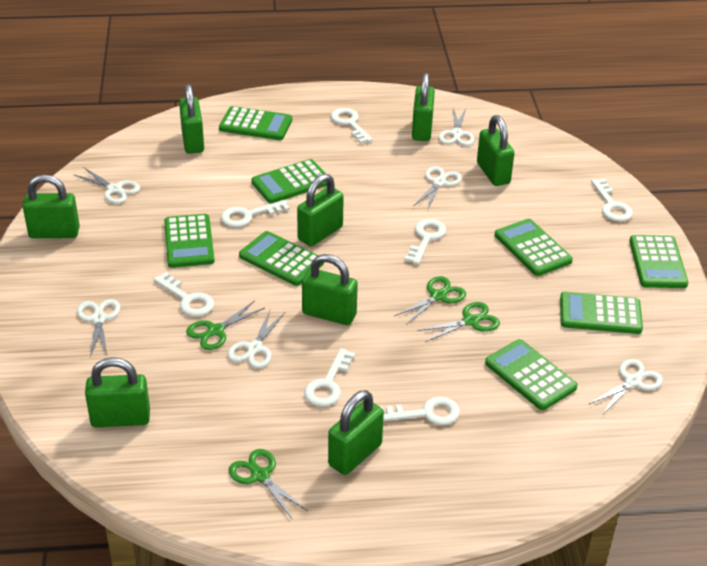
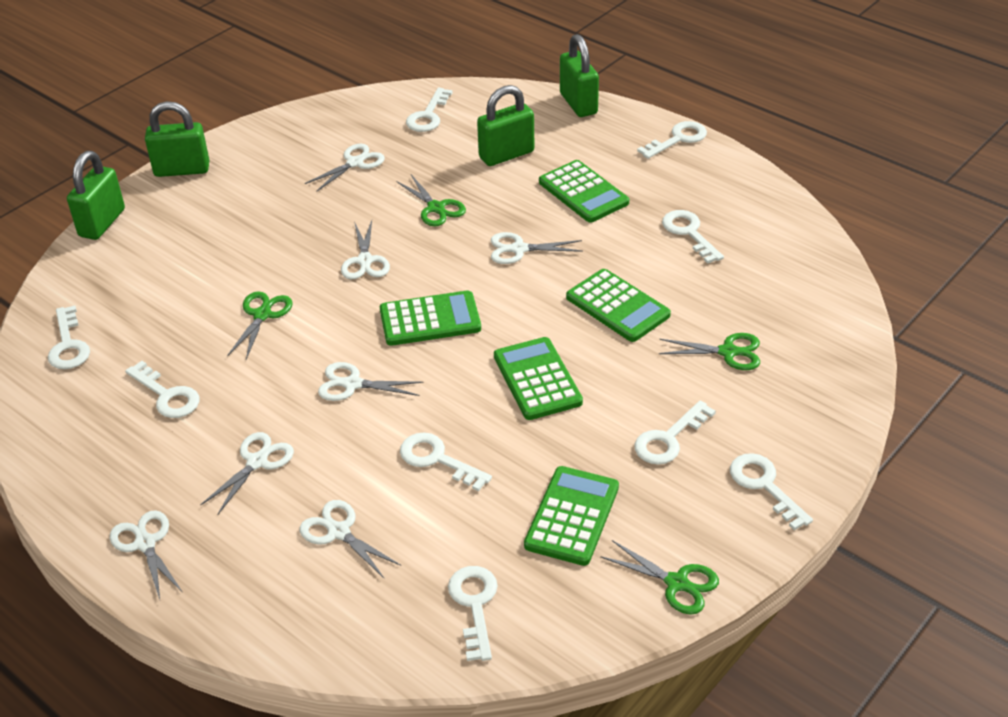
green calculator: [164,214,215,268] [219,106,292,140] [239,231,324,286] [251,159,327,203] [485,339,578,410] [495,219,573,276] [560,292,643,334] [629,235,688,288] = 8 -> [380,290,481,346] [494,337,583,420] [524,466,619,566] [539,160,629,222] [566,269,671,342] = 5
green padlock: [22,174,80,238] [85,357,150,427] [179,84,204,154] [297,174,344,246] [302,254,358,325] [328,390,384,475] [412,73,435,141] [477,115,514,186] = 8 -> [67,151,125,240] [145,101,209,177] [477,85,534,166] [560,34,599,117] = 4
white key: [154,272,214,316] [221,200,290,227] [304,348,356,407] [331,108,373,144] [379,396,460,425] [405,219,446,264] [591,179,633,221] = 7 -> [48,306,90,369] [125,361,200,418] [400,432,492,491] [406,88,453,132] [448,566,498,661] [634,400,716,465] [637,121,707,159] [662,210,724,264] [730,453,813,530] = 9
white scissors: [73,167,140,204] [77,299,120,357] [228,310,285,368] [414,166,462,210] [439,108,474,146] [589,359,663,414] = 6 -> [110,511,183,599] [200,432,294,515] [299,500,401,579] [305,144,385,192] [318,362,423,401] [341,220,390,279] [491,232,583,264] = 7

